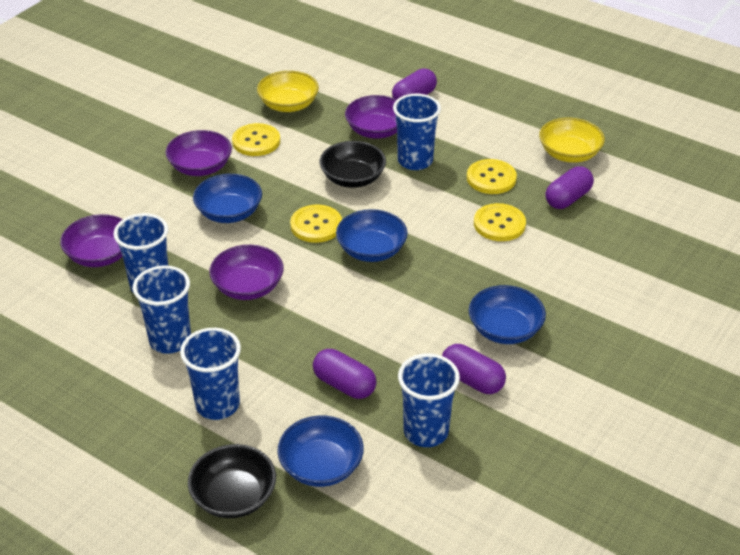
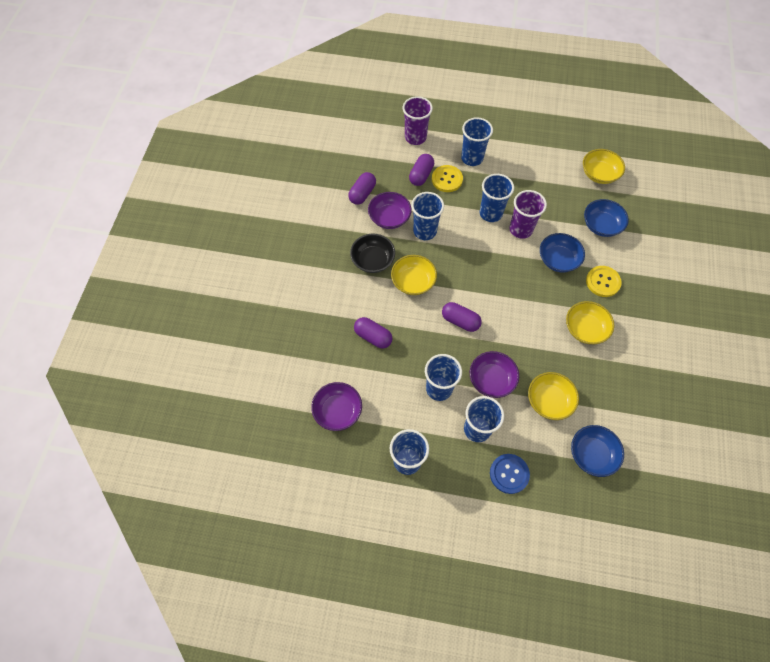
black bowl: [188,444,276,518] [320,141,386,188] = 2 -> [350,234,395,273] = 1
blue bowl: [193,174,262,223] [277,416,364,487] [336,209,408,262] [469,285,546,344] = 4 -> [540,233,585,273] [571,425,624,477] [584,199,629,237] = 3
blue button: none = 0 -> [490,454,530,494] = 1
blue cup: [113,213,168,293] [133,265,191,354] [180,328,241,420] [393,94,441,170] [398,354,460,447] = 5 -> [390,429,429,475] [411,192,444,240] [425,354,462,401] [461,117,493,166] [464,396,504,442] [480,174,514,222] = 6
purple bowl: [60,214,123,267] [165,130,232,176] [209,245,284,300] [345,95,397,139] = 4 -> [311,382,362,431] [368,192,412,229] [470,351,519,398] = 3
purple cup: none = 0 -> [403,96,433,145] [509,190,547,239] = 2
yellow bowl: [257,71,319,112] [539,118,605,163] = 2 -> [391,255,437,295] [528,372,579,420] [566,301,614,344] [583,149,625,184] = 4
yellow button: [232,123,280,156] [290,204,342,243] [467,159,517,194] [474,203,526,241] = 4 -> [432,165,463,192] [586,266,622,297] = 2

